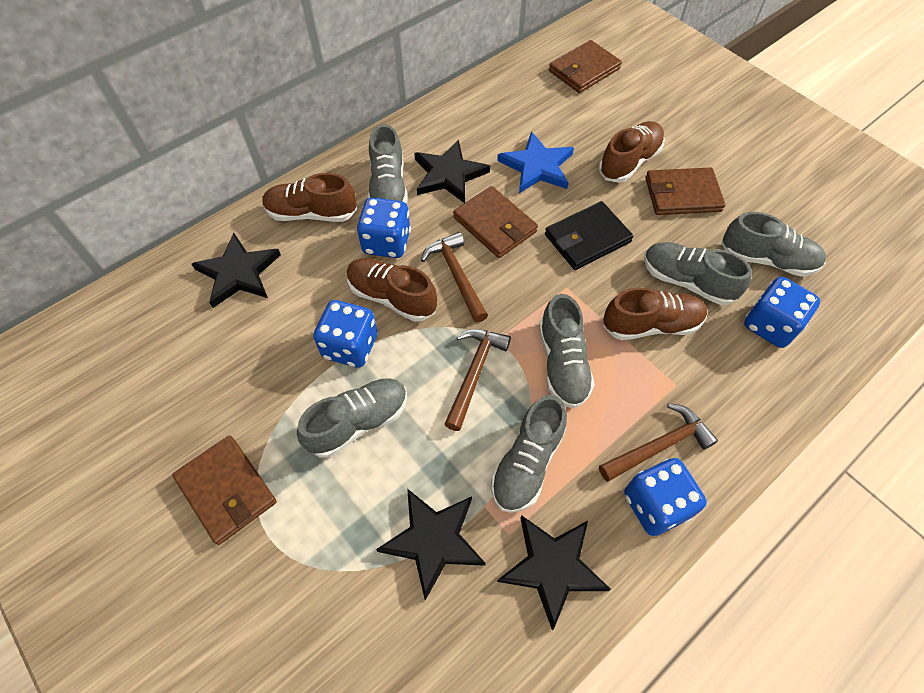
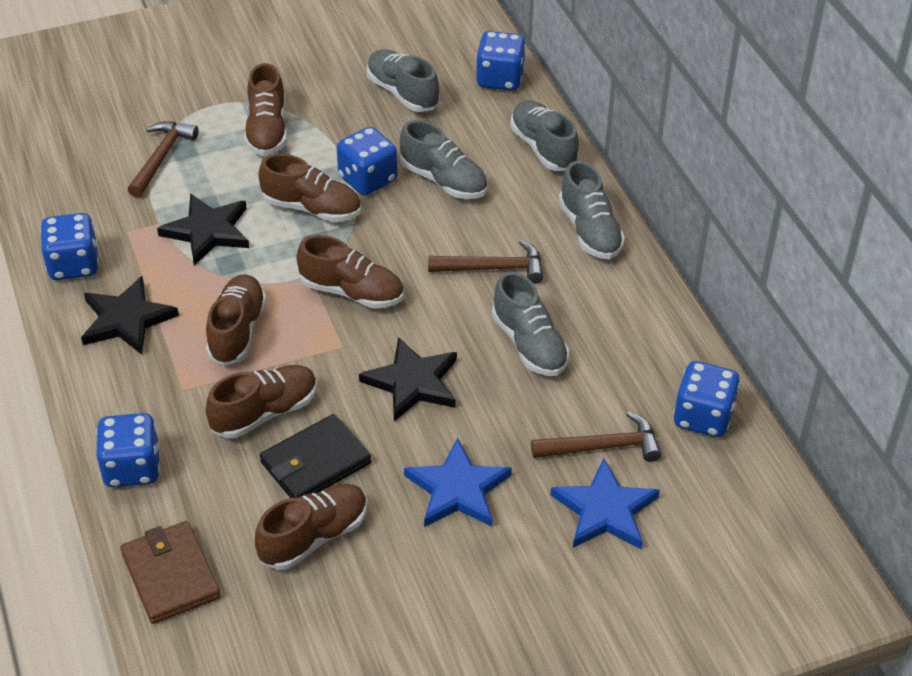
black star: [192,233,281,308] [376,489,486,600] [414,140,490,203] [497,515,611,630] = 4 -> [81,276,179,355] [157,194,249,265] [359,337,457,421] = 3
blue dice: [313,300,378,368] [357,197,411,258] [624,458,707,536] [744,277,820,348] = 4 -> [40,213,99,280] [96,413,160,487] [337,127,397,195] [476,31,526,91] [673,361,740,437] = 5
blue star: [497,131,574,193] = 1 -> [404,438,512,527] [550,458,660,549] = 2
brown shoe: [262,173,357,222] [347,258,437,322] [599,121,665,183] [603,287,708,340] = 4 -> [206,274,267,366] [206,365,317,438] [244,63,287,156] [255,484,368,570] [258,154,361,222] [296,235,404,309] = 6
brown wallet: [172,435,277,545] [453,186,538,258] [549,40,622,93] [645,167,726,215] = 4 -> [120,521,221,624] = 1
grey shoe: [297,378,407,458] [368,124,407,204] [491,395,567,513] [539,294,595,409] [644,242,752,305] [721,212,826,277] = 6 -> [367,49,440,112] [400,120,487,199] [492,271,569,376] [510,100,579,171] [559,161,625,259] = 5

